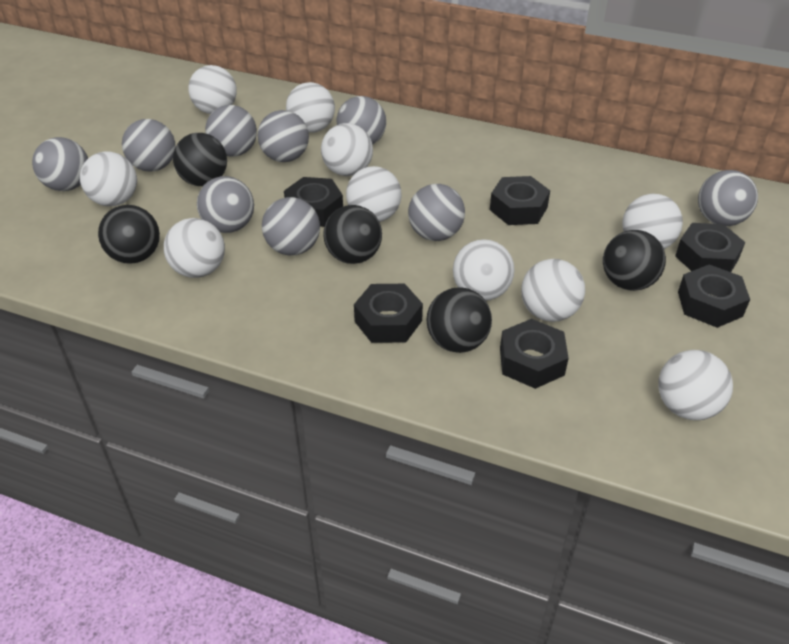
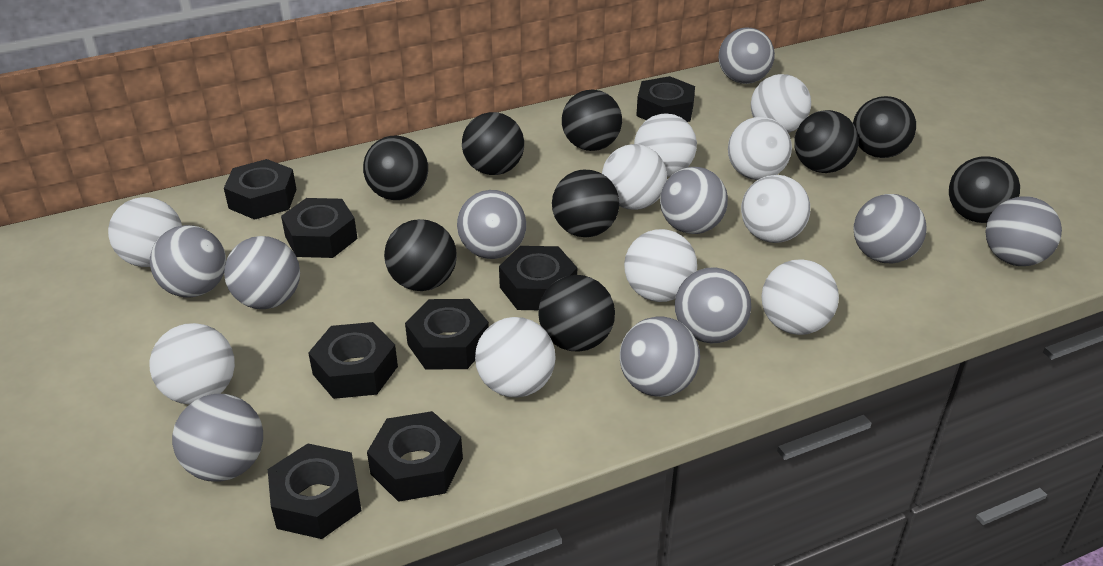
black ball: [98,205,160,264] [173,133,227,186] [323,205,382,264] [426,287,492,353] [603,230,666,291] = 5 -> [363,135,428,200] [384,219,457,291] [462,112,524,175] [538,275,615,352] [552,170,619,237] [562,90,622,151] [794,110,859,173] [853,96,916,158] [949,156,1020,223] = 9
black nut: [284,177,343,227] [354,284,423,343] [490,176,550,225] [500,319,569,389] [675,223,745,272] [678,264,750,328] = 6 -> [224,159,297,220] [268,443,362,539] [281,198,357,258] [308,322,398,399] [367,411,463,502] [405,299,489,370] [499,246,577,310] [636,76,695,122] = 8
grey ball: [32,137,88,191] [122,119,176,172] [197,176,254,233] [205,105,257,157] [258,110,309,162] [262,197,320,255] [336,96,386,145] [408,184,465,241] [698,170,758,226] = 9 -> [150,225,226,298] [172,394,263,482] [224,236,300,309] [457,190,526,259] [620,316,700,397] [660,167,728,234] [675,267,751,343] [719,27,775,84] [853,194,926,263] [986,196,1062,266] = 10

